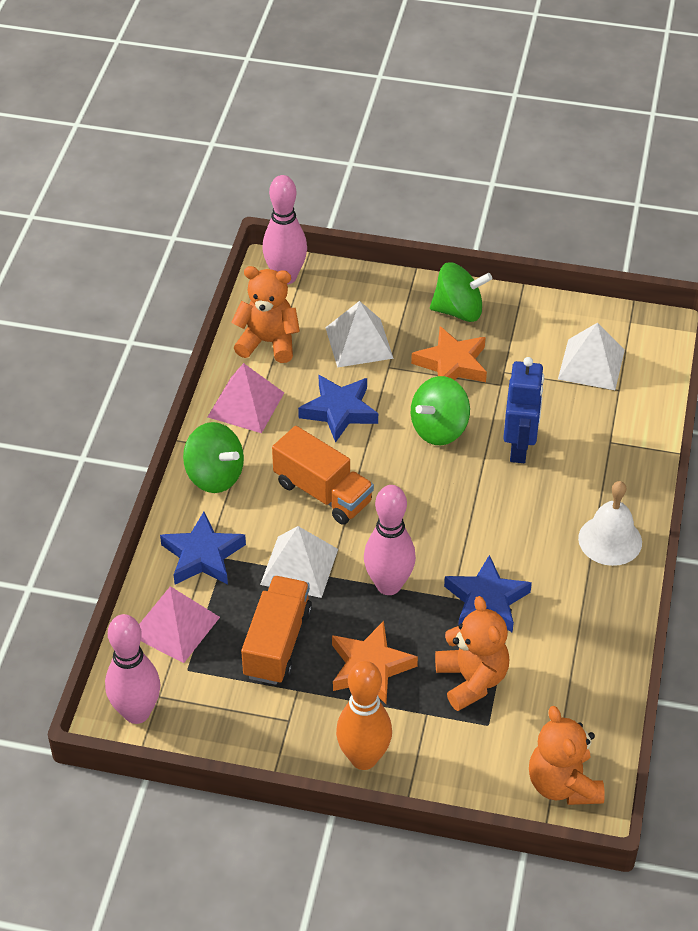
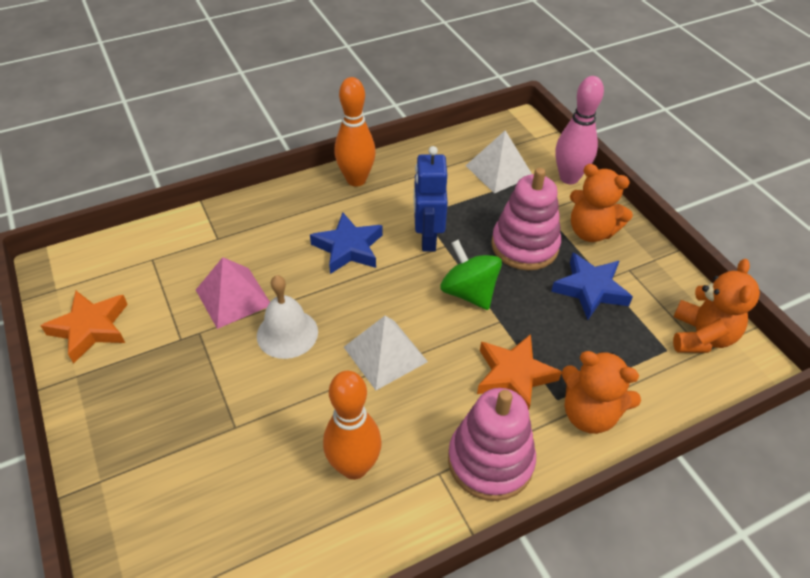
blue star: [160,512,246,585] [298,375,378,443] [444,555,532,633] = 3 -> [310,212,383,274] [551,252,633,320] = 2
green spinning top: [183,422,244,493] [411,376,470,445] [430,262,492,322] = 3 -> [440,240,502,310] = 1
orange bowling pin: [336,661,392,770] = 1 -> [323,371,382,480] [334,77,376,187] = 2
orange truck: [241,576,312,685] [272,426,374,525] = 2 -> none = 0
pink bowling pin: [105,614,160,724] [262,175,307,285] [364,485,416,595] = 3 -> [555,76,604,184] = 1
pink pyramid: [139,586,220,663] [208,363,284,433] = 2 -> [196,257,270,329] = 1
pink stacking toy: none = 0 -> [448,388,536,501] [491,168,561,270] = 2
white pyramid: [260,526,338,598] [325,301,394,368] [558,323,625,390] = 3 -> [344,316,428,390] [466,130,532,193] = 2

